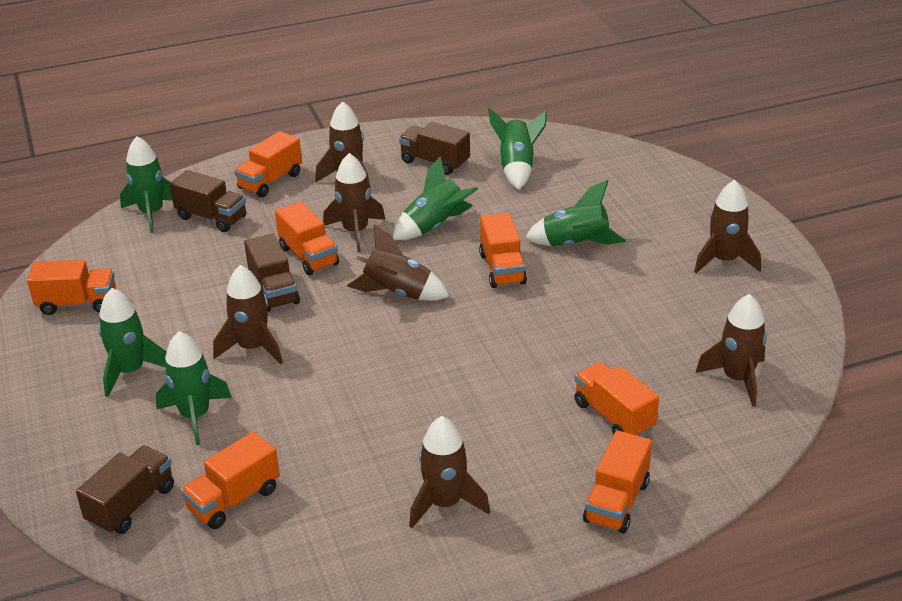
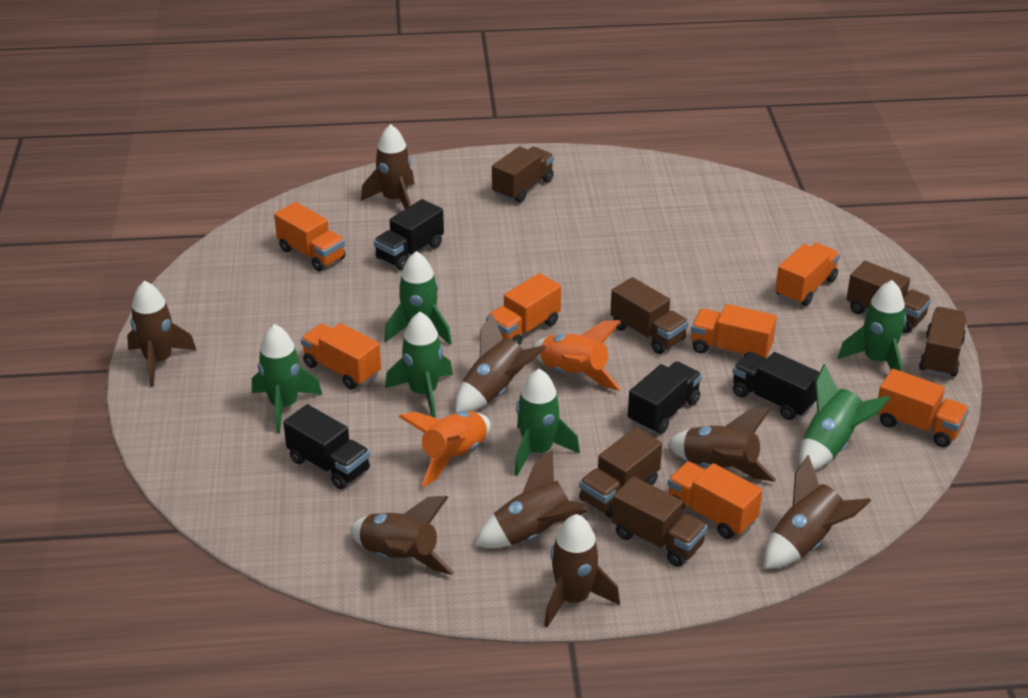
black truck: none = 0 -> [283,404,370,489] [374,199,444,270] [628,361,702,434] [732,352,820,420] = 4
brown rocket: [213,265,283,365] [315,101,370,188] [323,153,385,252] [347,225,450,301] [409,416,490,528] [694,180,761,273] [696,294,767,407] = 7 -> [127,281,196,387] [350,496,454,575] [361,124,415,209] [455,313,546,413] [475,449,587,548] [544,514,620,628] [667,407,776,482] [765,455,871,569] = 8
brown truck: [76,446,174,534] [170,170,246,232] [244,234,300,312] [399,122,470,175] = 4 -> [492,147,554,203] [579,427,662,518] [610,277,689,354] [612,476,708,567] [846,261,931,333] [919,307,966,377] = 6
orange rocket: none = 0 -> [399,411,491,487] [532,320,621,391] = 2

